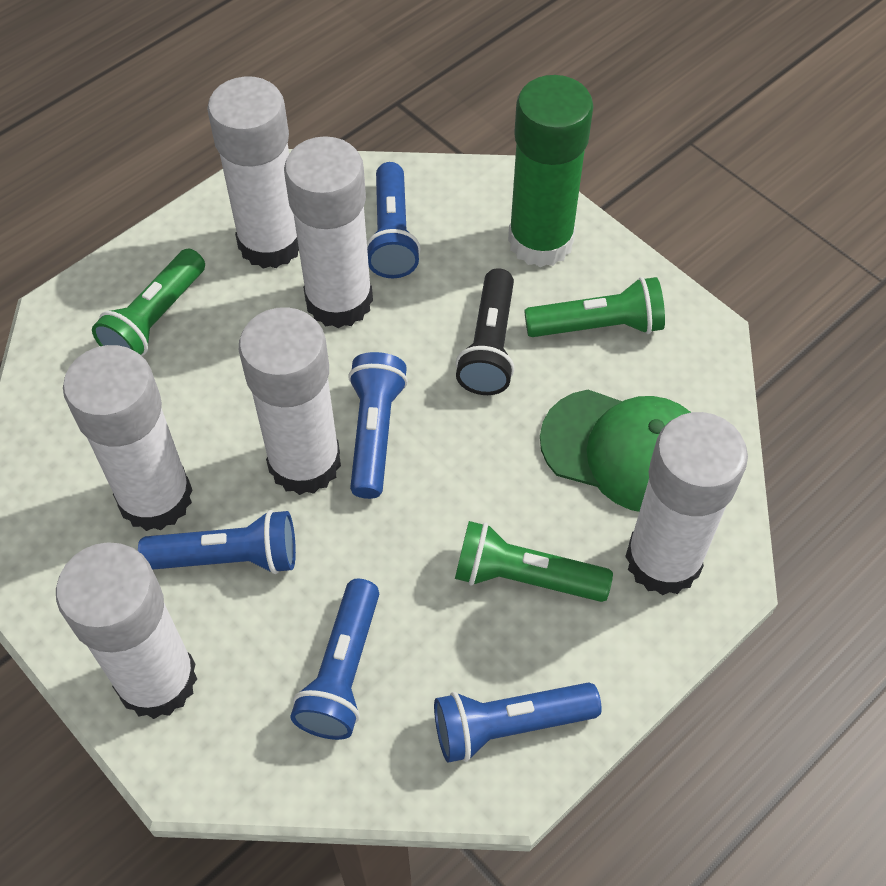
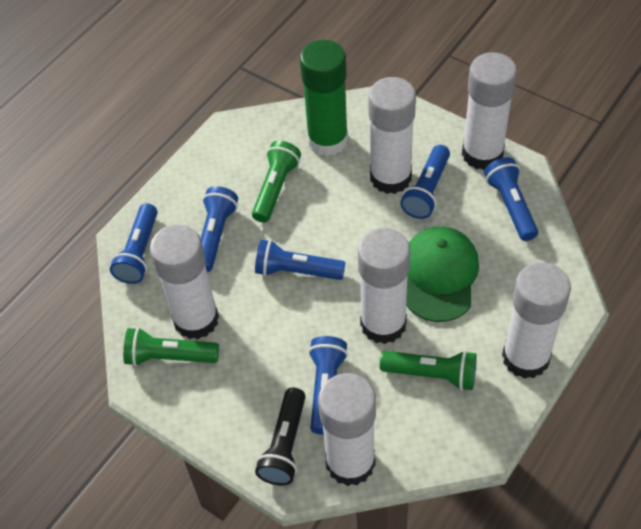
blue flashlight: [138,510,296,574] [290,579,379,740] [348,352,408,499] [367,162,421,278] [434,682,602,763] = 5 -> [110,203,158,284] [201,186,238,272] [255,240,345,280] [309,336,348,435] [400,145,450,219] [484,157,538,241] = 6

